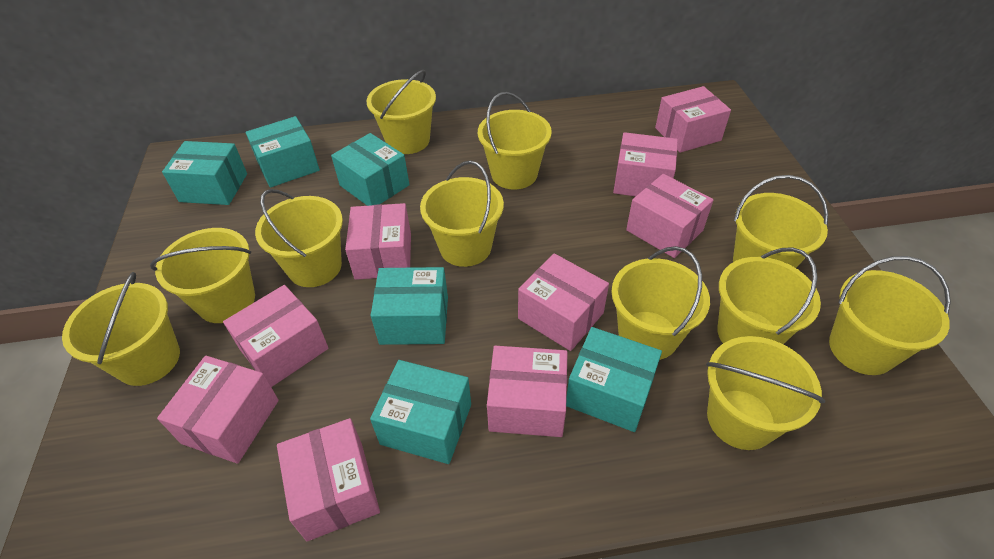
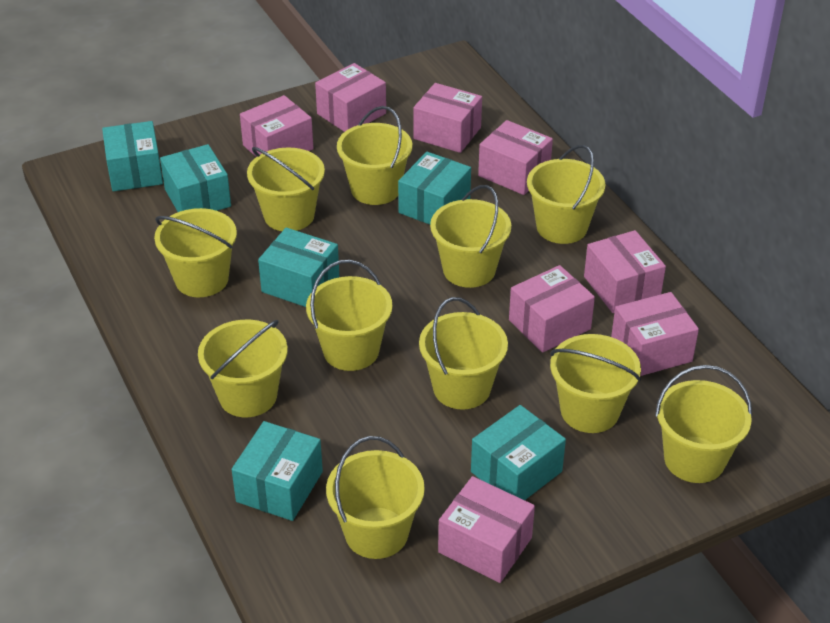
pink box: [157,356,279,464] [223,285,329,387] [277,418,380,541] [345,203,411,280] [487,346,568,437] [518,253,609,351] [613,132,678,196] [626,174,714,258] [655,86,731,153] = 9 -> [240,95,314,157] [315,63,386,132] [413,83,482,153] [438,476,535,583] [478,120,553,195] [509,265,595,353] [584,230,666,313] [611,292,699,376] = 8

